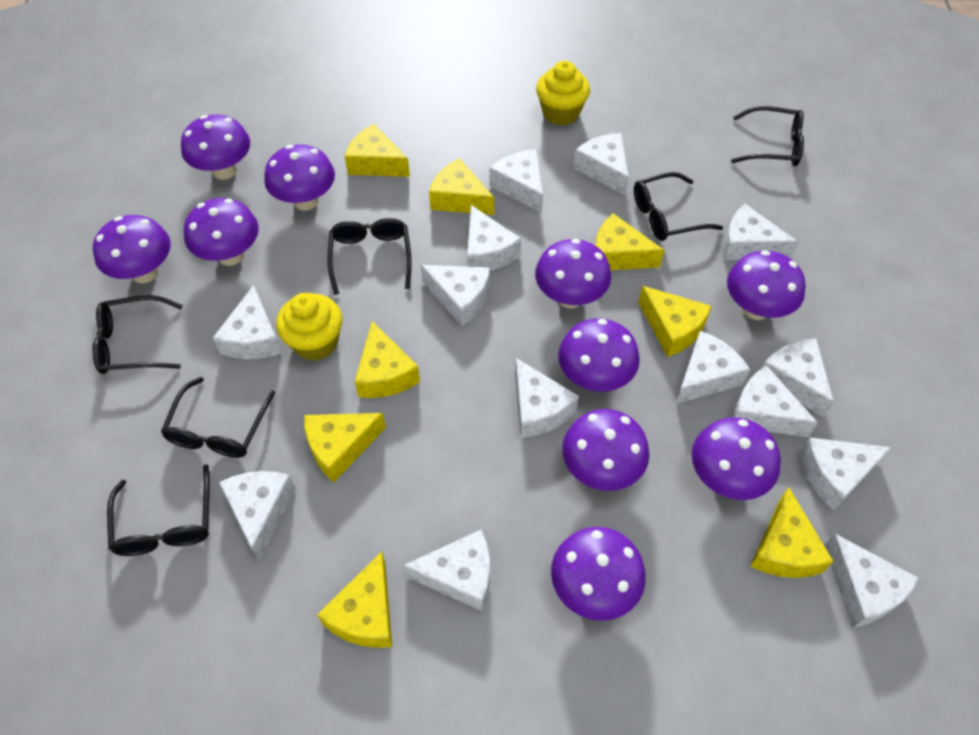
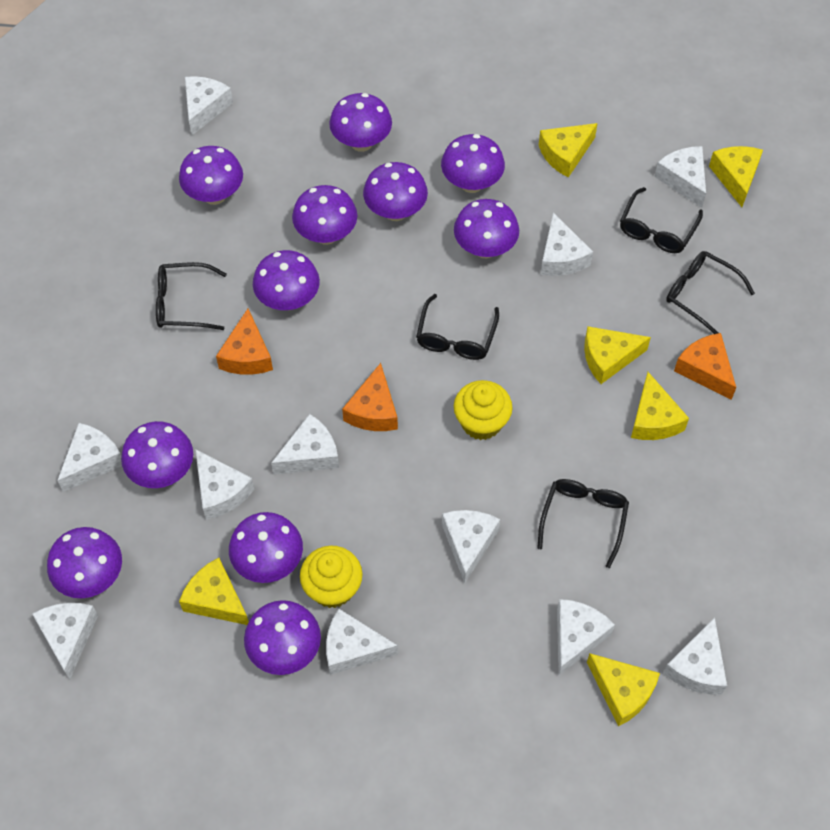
black glasses: [92,295,183,374] [107,464,210,556] [161,377,275,458] [327,218,412,295] [634,172,723,241] [731,106,804,166] = 6 -> [156,262,227,330] [416,294,499,360] [537,479,629,568] [620,187,703,253] [666,251,755,334] = 5
orange cheese: none = 0 -> [216,309,273,375] [342,363,398,431] [674,333,736,400] = 3
purple mushroom: [93,215,171,283] [181,114,250,180] [184,198,259,266] [264,144,335,210] [535,239,611,308] [551,527,646,621] [558,318,640,392] [562,409,649,491] [692,417,781,500] [727,250,806,320] = 10 -> [47,527,122,598] [121,421,193,488] [179,146,243,205] [229,512,303,583] [244,600,321,675] [253,250,320,310] [292,185,357,245] [329,93,392,152] [363,162,428,221] [441,134,505,193] [454,199,519,258] = 11
white cheese: [213,285,282,359] [219,471,296,560] [403,530,490,611] [421,265,490,326] [467,205,521,271] [489,149,543,213] [515,358,579,438] [573,133,629,196] [676,331,750,404] [723,204,798,260] [732,366,818,437] [761,339,834,417] [800,438,891,510] [824,534,919,628] = 14 -> [32,603,98,679] [57,423,122,492] [185,76,233,135] [195,449,254,520] [271,414,339,475] [326,609,398,675] [442,510,500,583] [540,213,593,276] [557,599,615,675] [654,146,706,208] [663,617,727,695] = 11
yellow cheese: [304,413,386,482] [317,552,392,648] [345,124,410,177] [355,321,420,398] [429,158,494,215] [595,213,664,270] [638,286,712,357] [750,487,834,578] = 8 -> [179,558,249,625] [539,123,598,177] [584,326,651,384] [587,653,660,726] [631,372,689,440] [709,146,763,207] = 6

